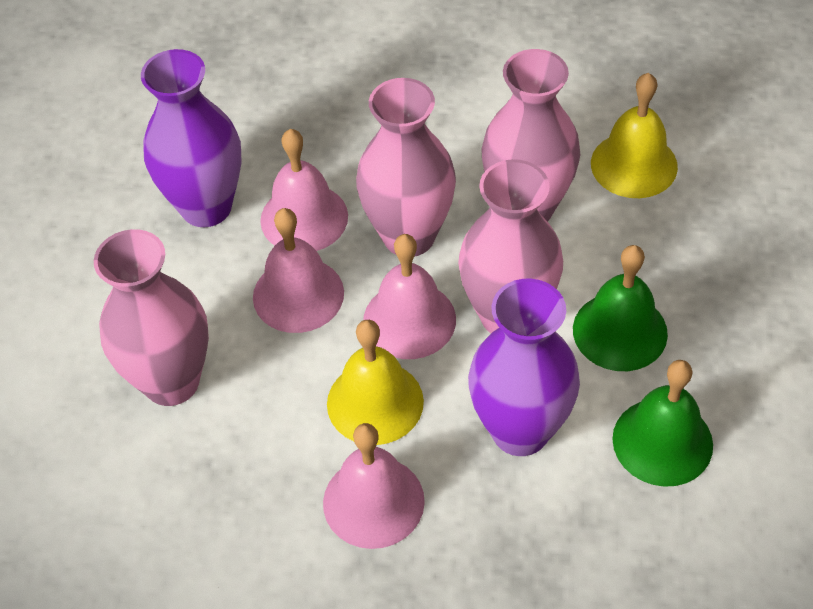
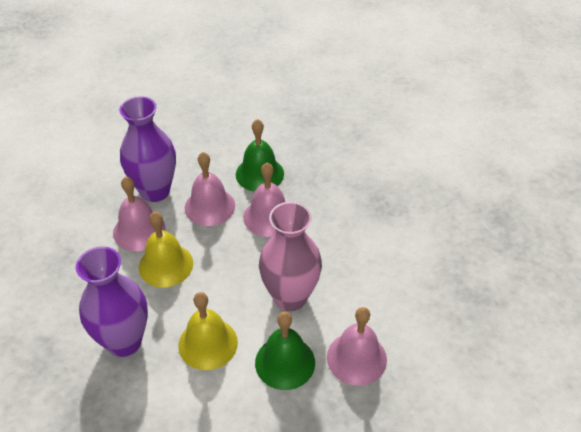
pink vase: [94,229,209,406] [356,78,456,257] [458,159,563,333] [482,49,580,222] = 4 -> [259,202,322,311] = 1

